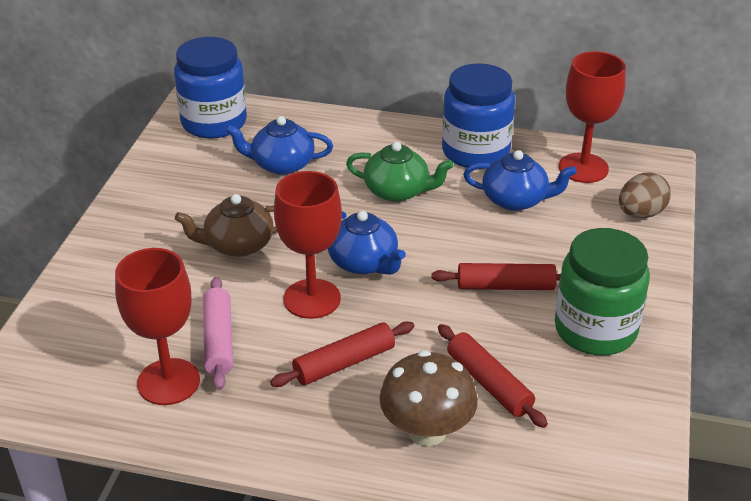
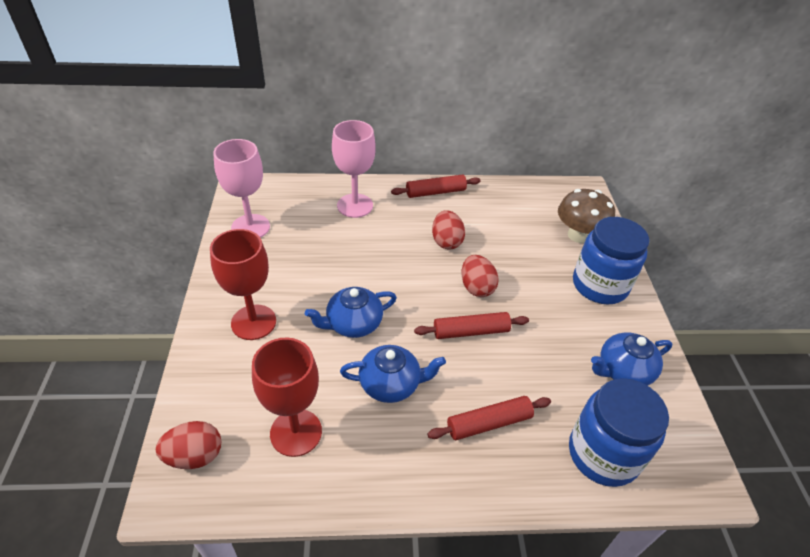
brown egg: [619,172,671,218] = 1 -> none = 0
brown teapot: [175,194,277,257] = 1 -> none = 0
green jar: [555,228,650,355] = 1 -> none = 0
green teapot: [346,142,454,202] = 1 -> none = 0
pink goblet: none = 0 -> [213,139,270,238] [332,120,376,218] = 2
pink rolling pin: [203,277,233,390] = 1 -> none = 0
red egg: none = 0 -> [156,421,221,469] [432,210,465,250] [461,255,499,297] = 3
red goblet: [115,248,200,405] [274,171,342,319] [559,51,626,183] = 3 -> [210,229,276,340] [252,338,322,457] = 2

